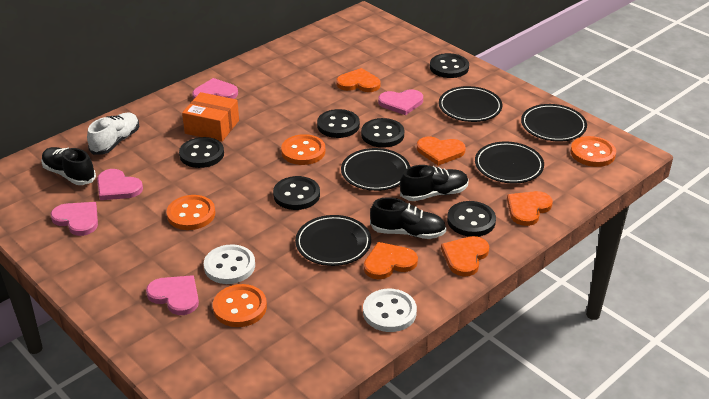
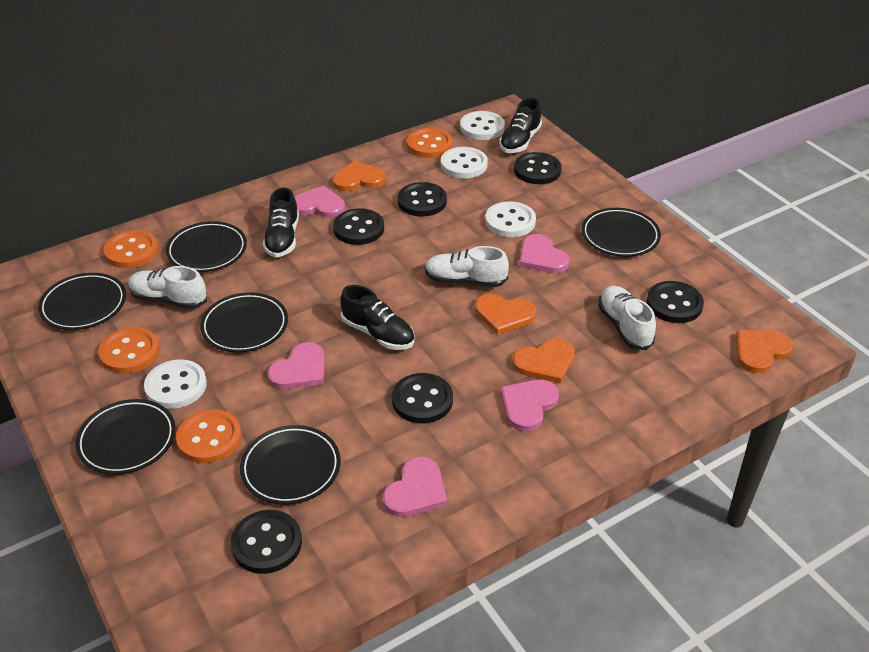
black plate: [295,215,371,266] [341,148,410,191] [439,86,502,122] [475,142,544,183] [521,104,587,141] = 5 -> [38,273,126,330] [75,399,176,474] [166,221,247,272] [200,292,288,353] [240,425,341,505] [581,208,661,257] = 6
orange box: [182,92,239,142] = 1 -> none = 0
orange heart: [336,68,381,92] [364,242,418,279] [417,137,466,166] [441,236,489,277] [507,191,553,226] = 5 -> [333,160,386,191] [475,294,536,335] [512,338,575,383] [736,330,793,373] = 4
white button: [204,244,255,284] [363,289,417,332] = 2 -> [144,359,207,409] [441,147,488,178] [460,111,505,140] [485,201,536,237] = 4
white shoe: [87,112,139,155] = 1 -> [128,266,207,309] [425,246,509,287] [598,286,656,350] = 3

